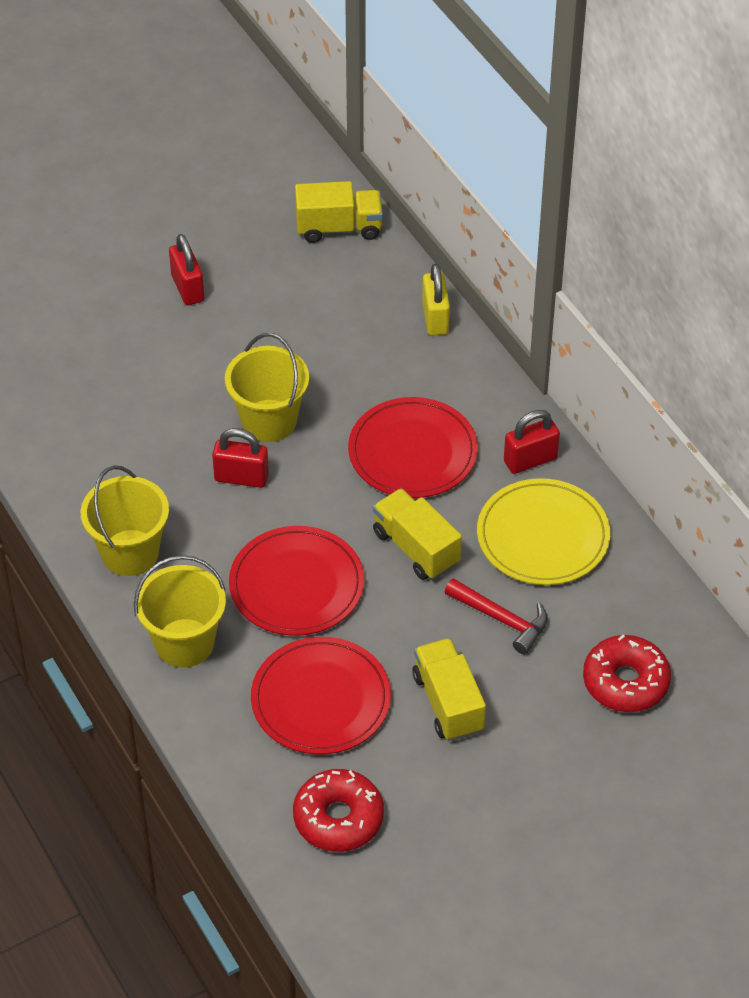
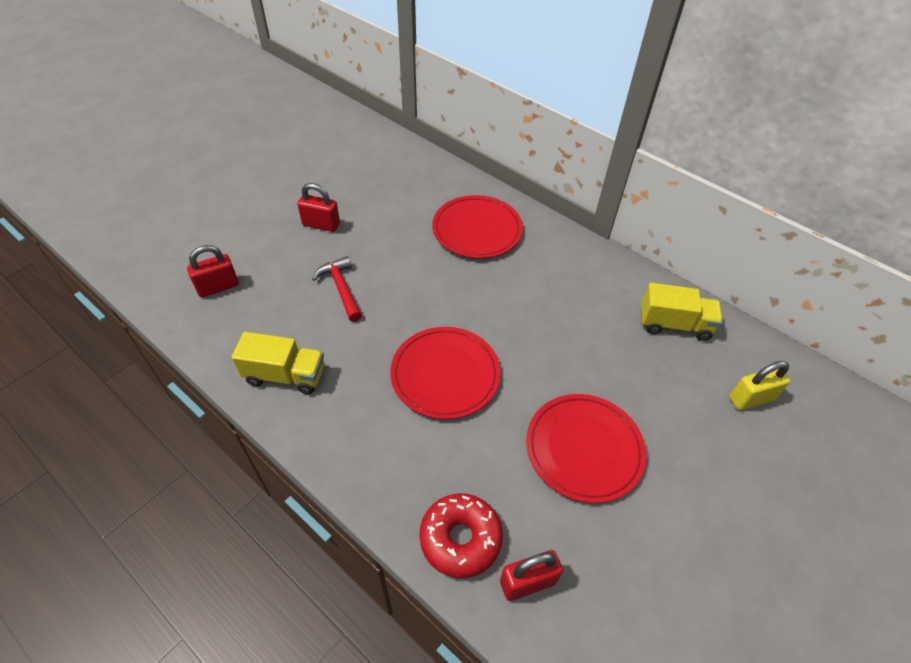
red donut: [293,769,384,852] [583,635,671,712] = 2 -> [419,493,503,578] = 1
yellow bucket: [81,465,169,576] [134,555,226,668] [225,333,309,442] = 3 -> none = 0
yellow plate: [477,478,610,585] = 1 -> none = 0
yellow truck: [295,181,383,243] [373,488,462,580] [412,638,486,741] = 3 -> [232,332,324,394] [641,283,723,341] = 2

